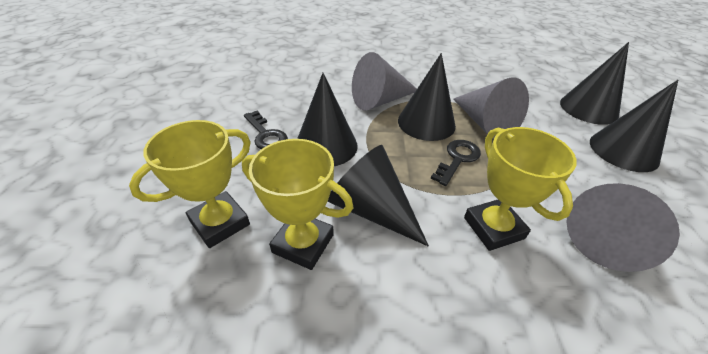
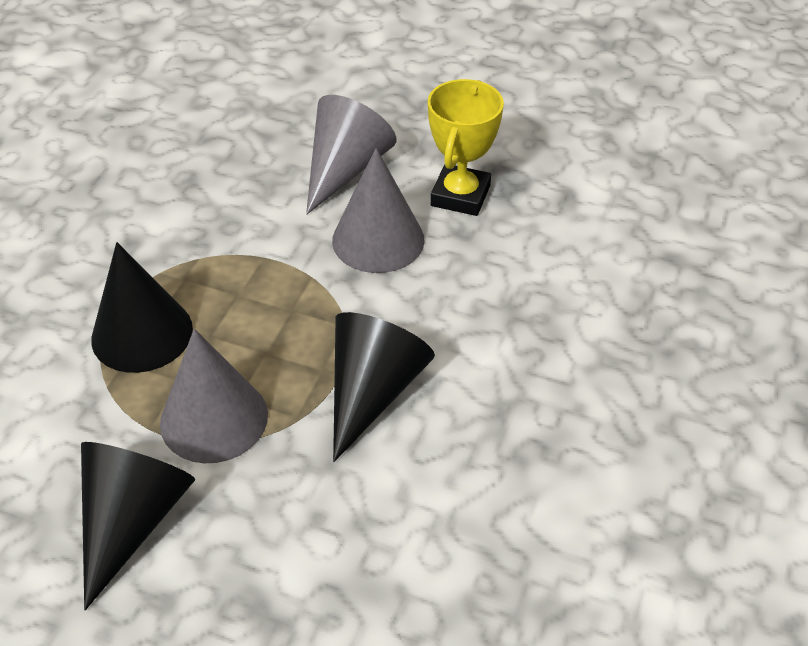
black cone: [297,73,358,166] [327,145,429,246] [398,53,456,141] [560,42,629,125] [590,80,678,172] = 5 -> [81,442,195,611] [91,242,193,373] [333,312,435,462] = 3
black key: [244,111,288,149] [431,140,481,186] = 2 -> none = 0
yellow trophy: [129,120,251,248] [242,139,354,270] [464,127,577,251] = 3 -> [428,79,504,216] = 1

